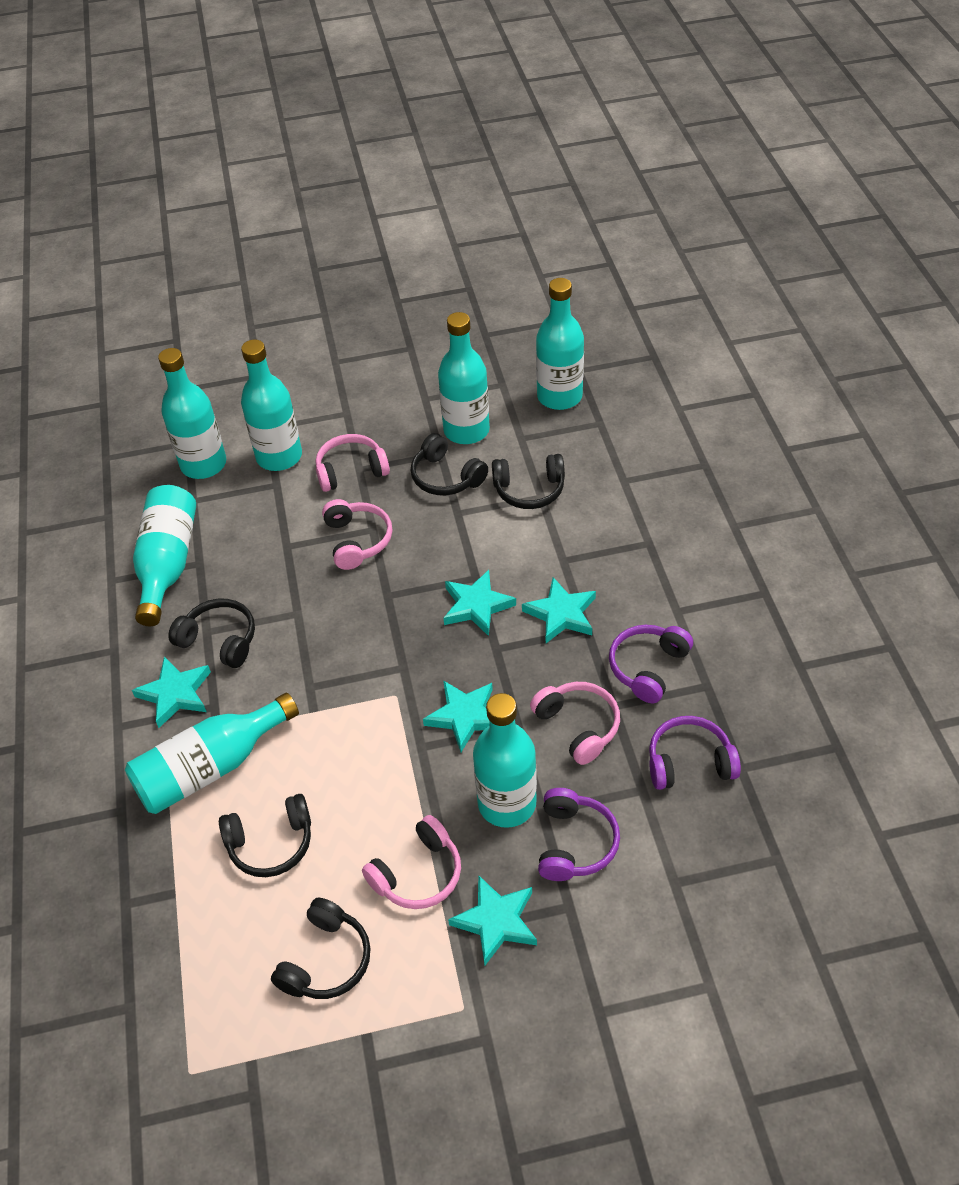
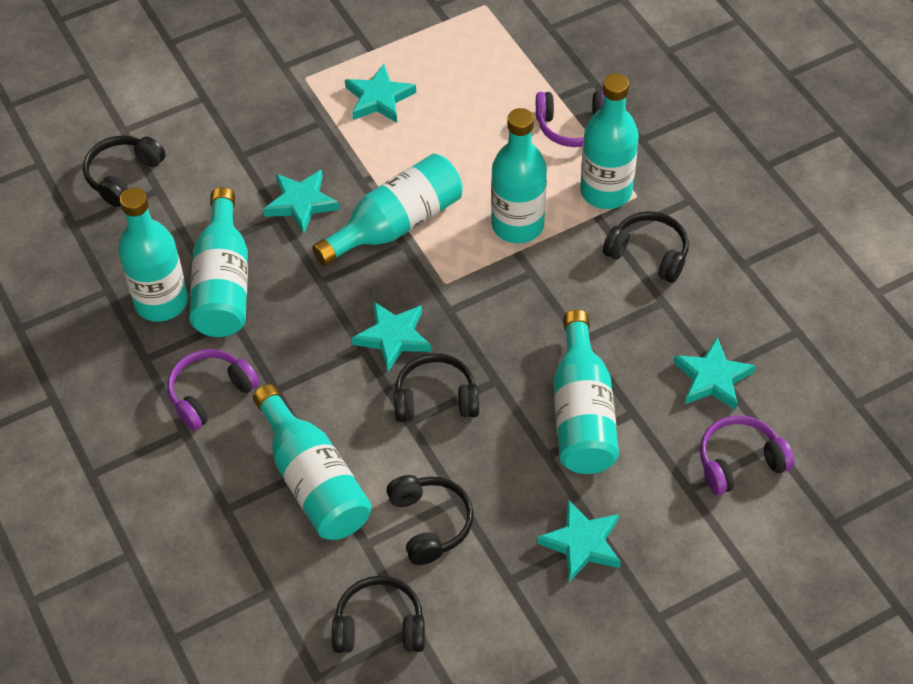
pink headphones: [316,434,390,492] [322,499,392,570] [362,815,461,909] [530,682,620,765] = 4 -> none = 0

